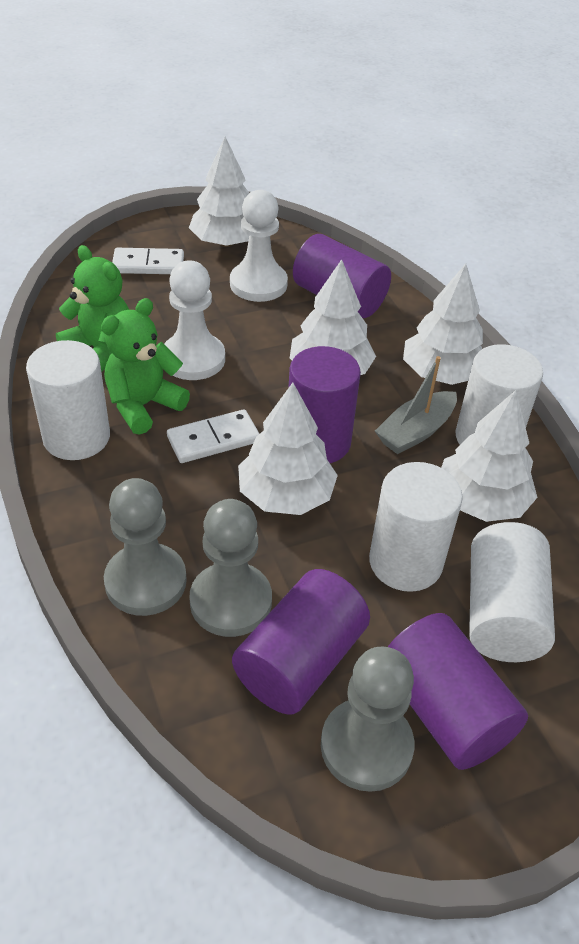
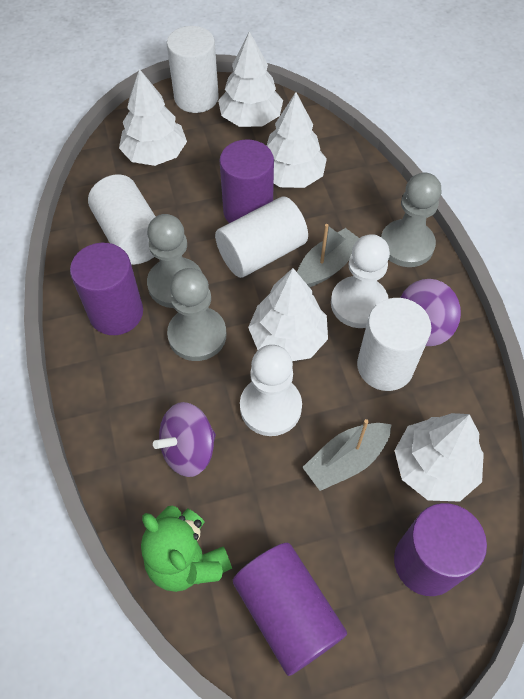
green teddy bear: [56,245,129,372] [101,298,190,435] = 2 -> [141,505,232,592] = 1
grey boat: [375,356,457,454] = 1 -> [297,224,359,288] [302,419,392,491] = 2
purple spinning top: none = 0 -> [153,402,216,477] [400,279,461,346] = 2
white domino: [112,248,184,274] [167,409,260,463] = 2 -> none = 0

